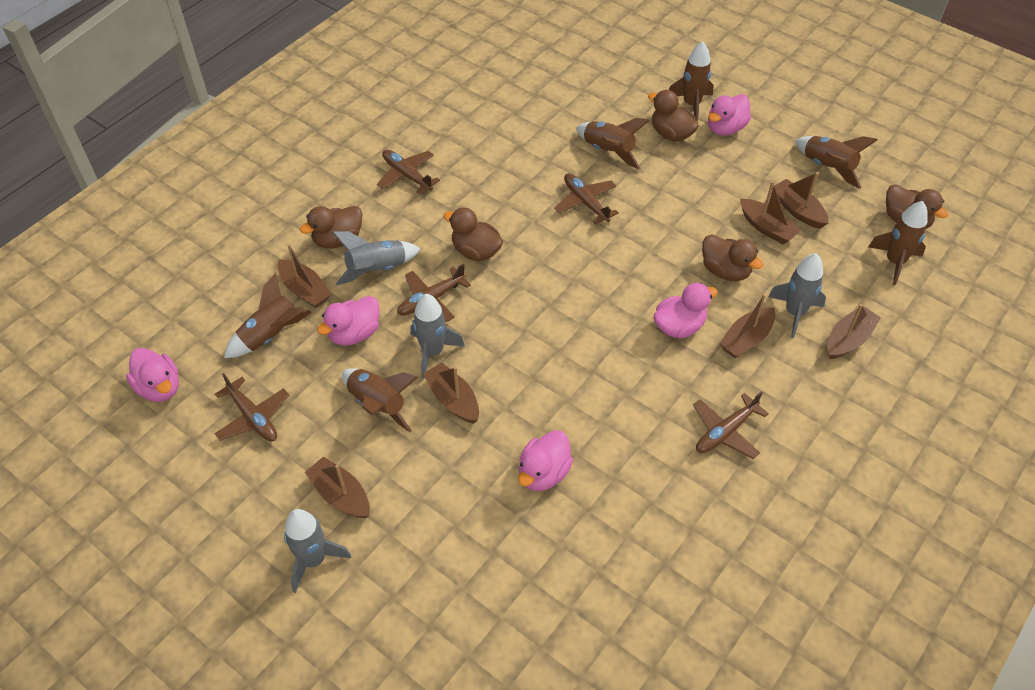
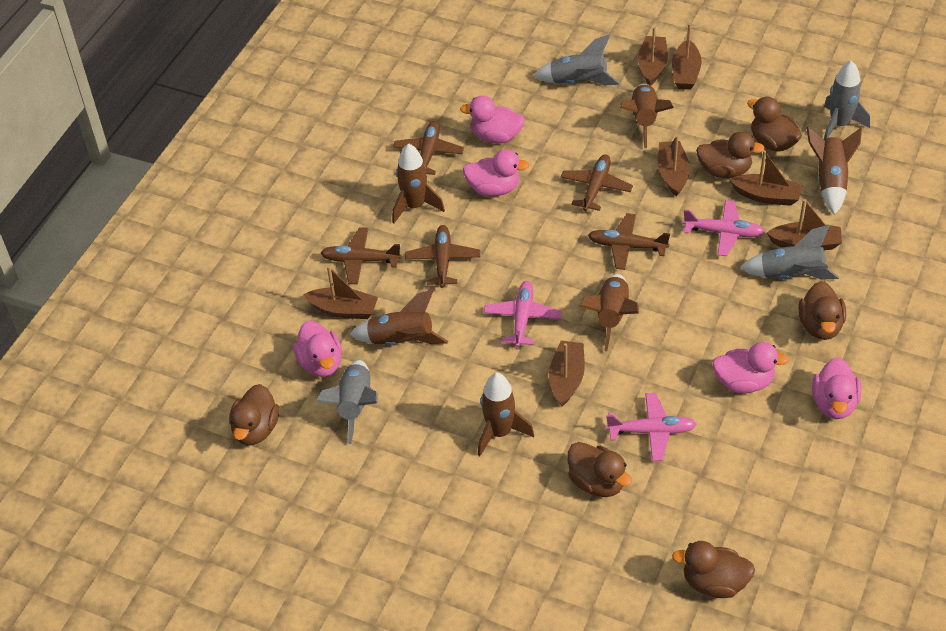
brown duck: [300,206,362,249] [443,208,503,261] [648,90,699,141] [702,234,763,281] [886,185,948,229] = 5 -> [229,384,279,445] [568,442,632,497] [672,541,755,598] [696,132,765,178] [747,97,802,152] [799,281,846,340] = 6
pink plane: none = 0 -> [484,281,562,347] [606,393,696,461] [683,200,765,256] = 3

